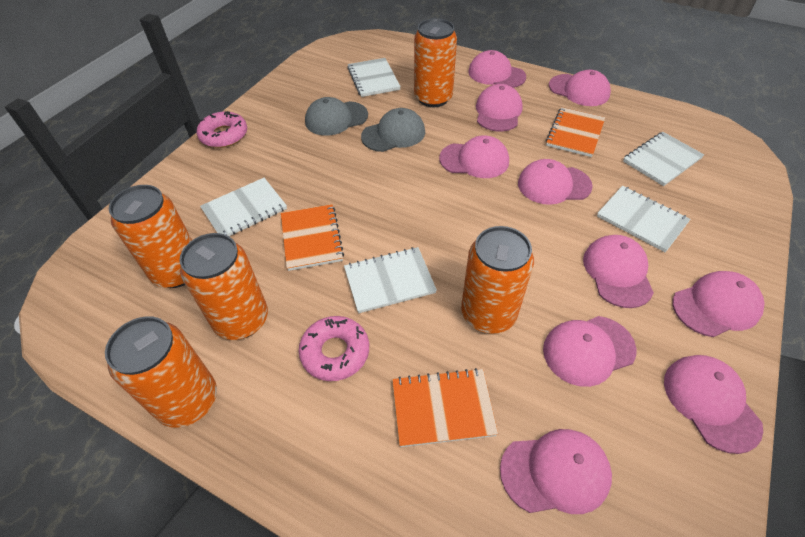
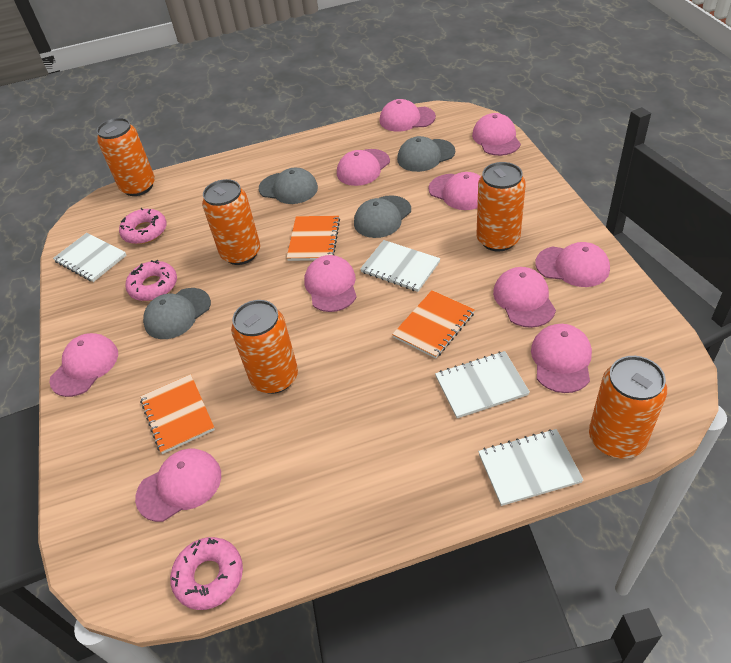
grey cap: [305,97,368,136] [361,108,425,152] = 2 -> [143,288,211,339] [259,168,318,204] [354,195,411,238] [397,136,455,172] = 4
pink donut: [197,111,247,148] [298,316,369,381] = 2 -> [119,208,167,244] [125,260,177,301] [170,537,243,610] = 3
white notebook: [200,178,287,236] [344,247,437,313] [347,58,401,97] [597,186,690,252] [623,132,704,186] = 5 -> [53,233,127,282] [360,240,440,292] [435,351,530,418] [478,429,583,506] = 4

